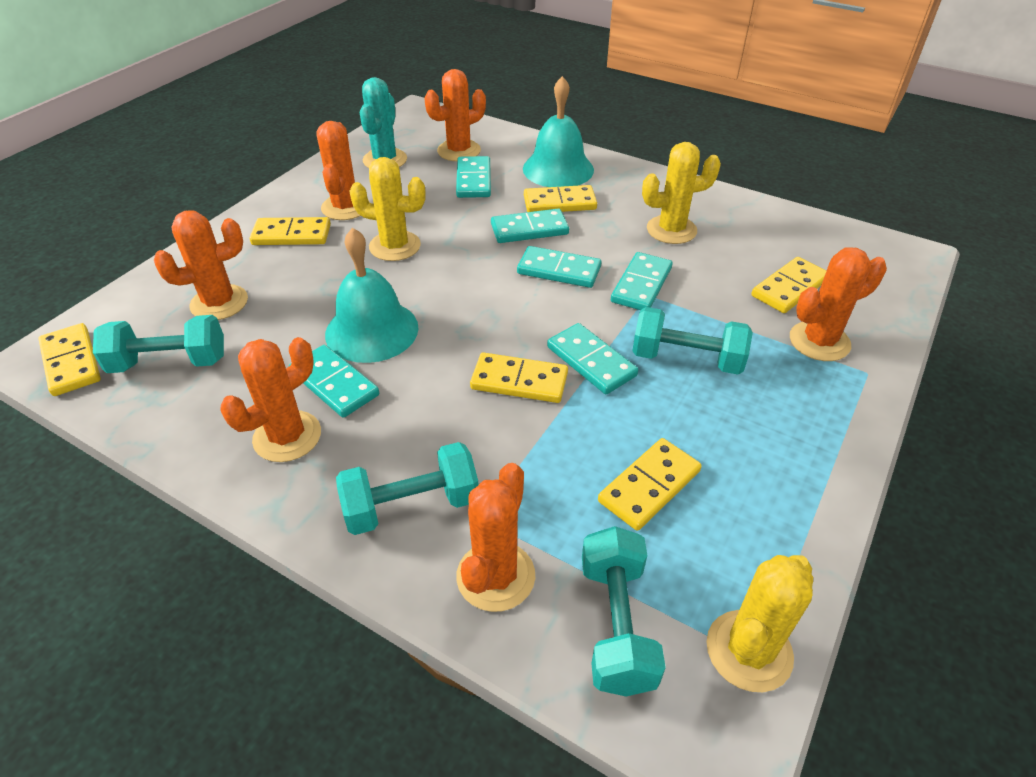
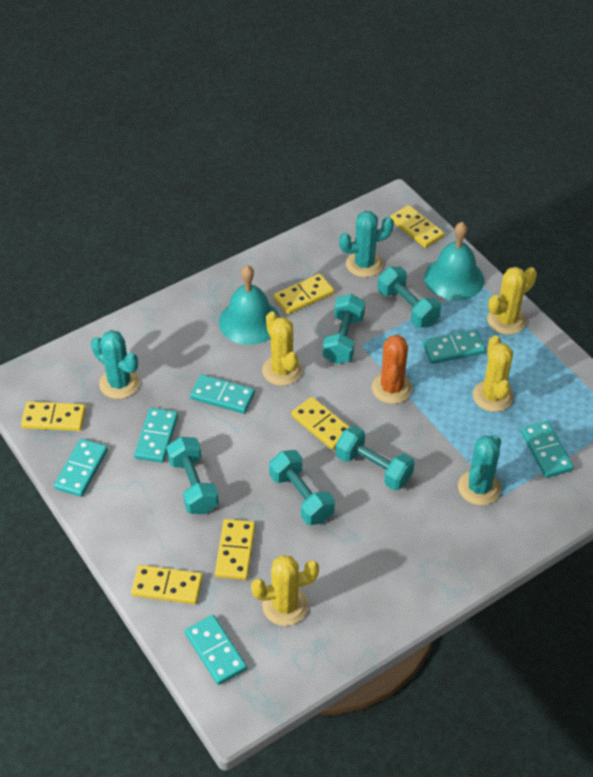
orange cactus: [154,210,248,320] [220,337,321,462] [317,121,370,220] [424,69,486,161] [456,463,535,612] [790,248,887,361] = 6 -> [372,335,412,404] = 1
turquoise cactus: [360,77,407,168] = 1 -> [91,330,140,399] [339,211,394,278] [458,435,501,505] = 3
turquoise dumbbell: [93,315,224,373] [336,442,478,535] [582,526,666,697] [632,307,753,375] = 4 -> [167,437,219,514] [269,450,335,525] [323,294,365,364] [336,426,415,491] [378,266,441,328] = 5
yellow cactus: [350,157,425,261] [642,142,721,244] [707,555,813,692] = 3 -> [251,555,319,626] [262,311,302,386] [473,335,514,412] [487,267,537,335] = 4

